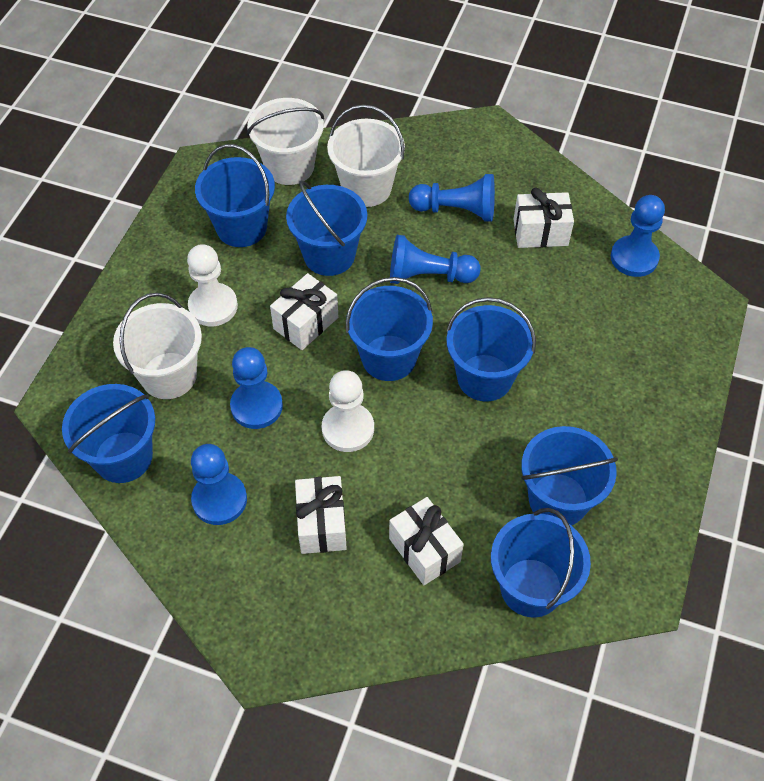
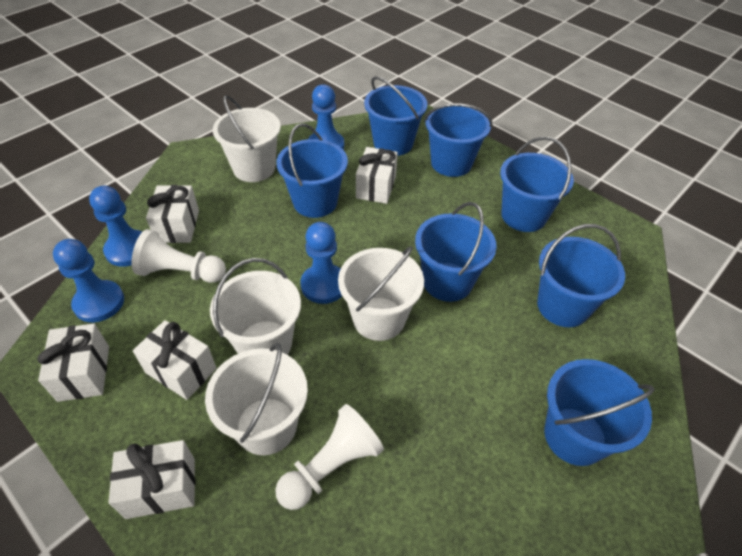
blue pawn: [191,444,247,525] [230,347,283,429] [390,235,481,284] [409,174,495,222] [611,195,665,277] = 5 -> [53,239,124,322] [89,186,142,267] [301,222,342,304] [308,84,344,149] = 4
white bucket: [113,293,202,399] [247,98,324,185] [327,104,405,207] = 3 -> [205,343,308,455] [210,258,301,355] [213,95,281,182] [338,246,424,341] = 4
white gift: [270,273,339,350] [295,476,347,554] [389,497,464,585] [513,188,574,248] = 4 -> [37,324,109,402] [108,440,195,519] [133,320,216,400] [146,185,199,243] [356,147,398,204] = 5

